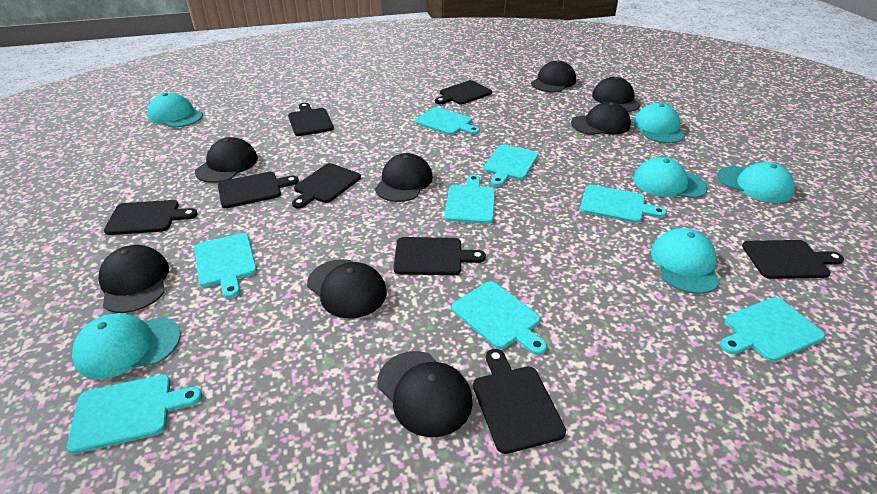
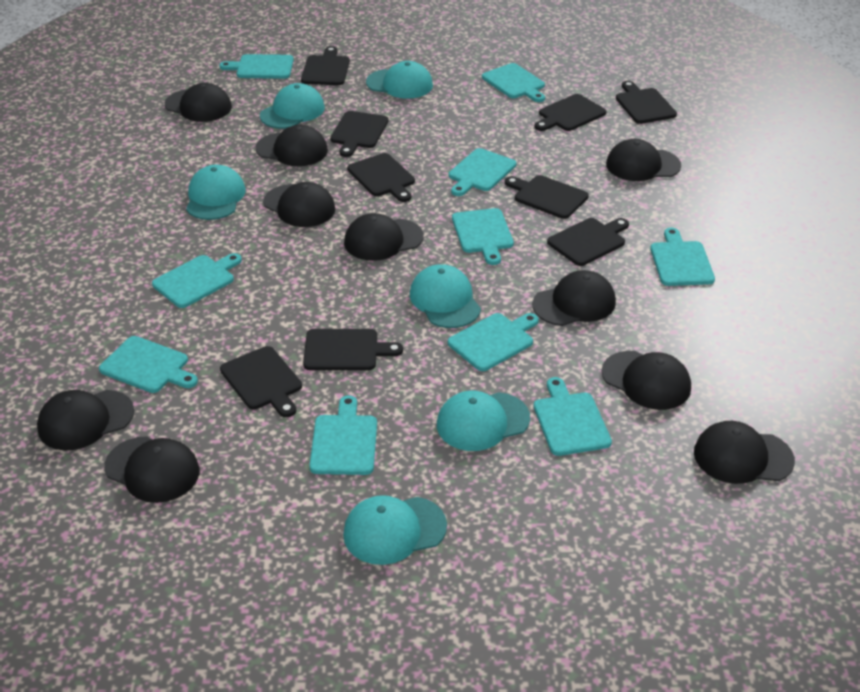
black cap: [98,245,169,313] [195,137,258,183] [307,259,387,319] [375,153,433,202] [377,351,473,437] [531,60,576,92] [571,102,631,135] [592,77,640,112] = 8 -> [37,390,134,450] [104,436,199,503] [165,83,232,122] [255,125,328,166] [263,182,336,227] [344,213,424,261] [532,270,616,326] [601,351,691,410] [606,139,681,181] [694,421,795,484] = 10
black cutting board: [104,200,198,235] [218,172,299,208] [288,103,334,136] [292,163,361,208] [394,237,486,275] [435,80,492,105] [473,349,566,454] [742,240,844,279] = 8 -> [220,346,302,417] [301,46,350,85] [303,329,403,370] [330,111,389,157] [347,153,415,202] [505,175,589,219] [535,94,606,131] [547,218,629,266] [616,81,677,124] = 9
turquoise cutting board: [67,375,202,454] [194,233,257,298] [415,107,480,135] [444,175,495,224] [452,281,547,355] [483,145,539,187] [580,185,667,223] [720,297,825,362] = 8 -> [99,336,198,393] [152,253,242,308] [219,54,294,79] [309,395,377,475] [448,313,539,371] [449,148,516,196] [452,208,514,265] [482,63,545,102] [534,377,612,456] [650,228,715,286] = 10

